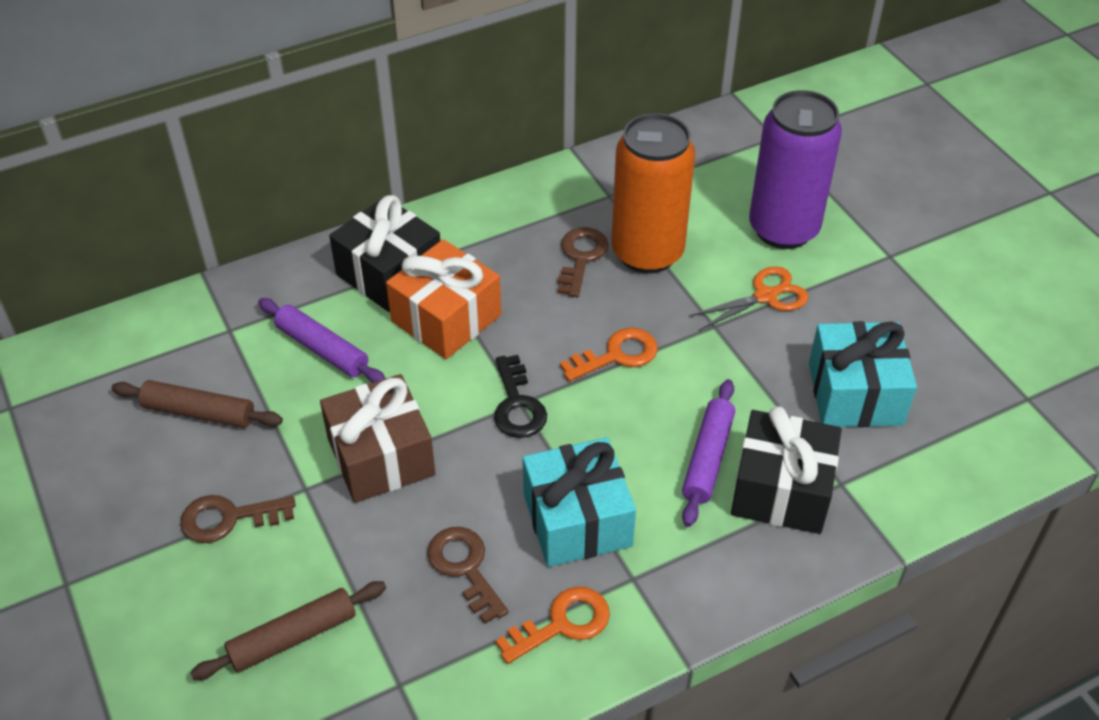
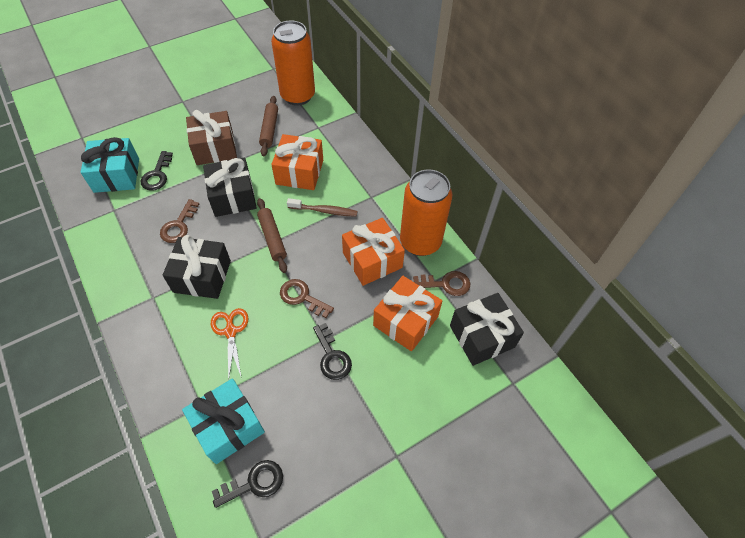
black gift: [329,195,440,312] [731,406,842,534] = 2 -> [163,235,231,299] [203,158,257,217] [450,293,524,366] = 3
black key: [494,355,547,438] = 1 -> [141,151,173,191] [212,460,283,508] [313,323,352,380] = 3
brown toothbrush: none = 0 -> [287,198,358,217] = 1
orange can: [611,113,695,274] = 1 -> [271,21,315,106] [400,169,452,256] = 2
orange gift: [386,239,501,359] = 1 -> [271,134,323,190] [342,218,405,286] [373,276,442,352] = 3
orange key: [496,587,610,664] [560,328,658,381] = 2 -> none = 0
purple can: [749,90,842,249] = 1 -> none = 0
purple rolling pin: [258,298,386,383] [682,379,735,527] = 2 -> none = 0

